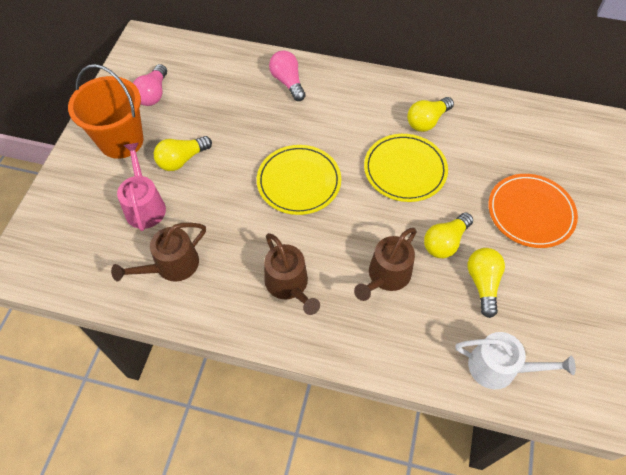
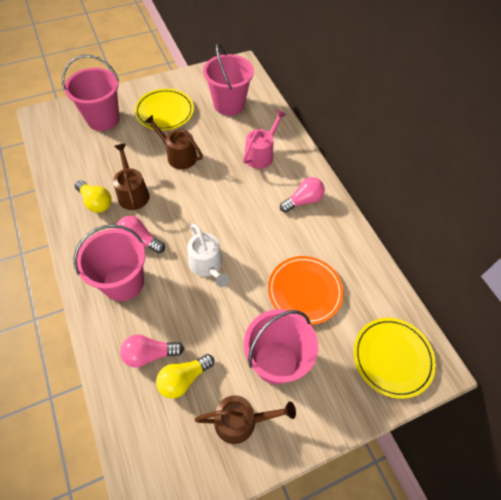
orange bucket: [68,64,143,159] = 1 -> none = 0
pink bucket: none = 0 -> [62,55,120,131] [73,224,145,301] [203,43,254,116] [244,309,318,384] = 4
pink light bulb: [133,64,167,106] [269,51,306,101] = 2 -> [116,216,165,253] [120,334,184,367] [280,177,325,213] = 3
yellow light bulb: [154,136,212,171] [407,97,454,132] [424,213,473,258] [467,248,505,318] = 4 -> [75,180,112,213] [156,354,214,398] = 2

